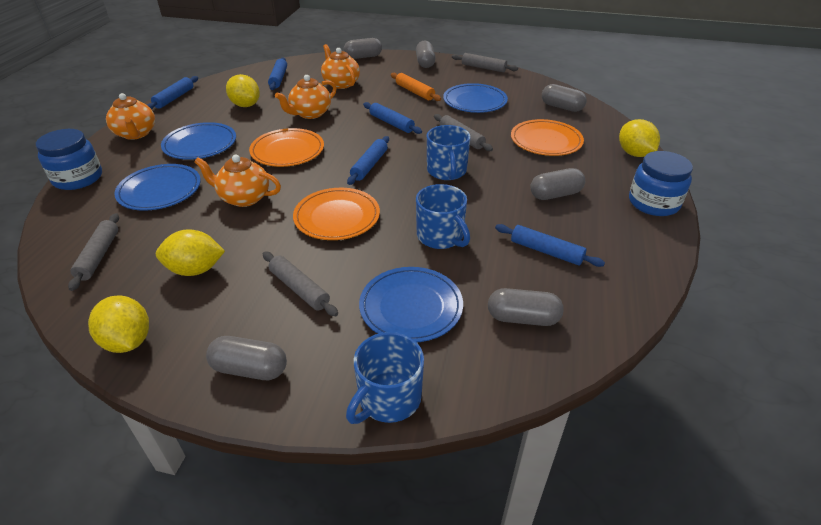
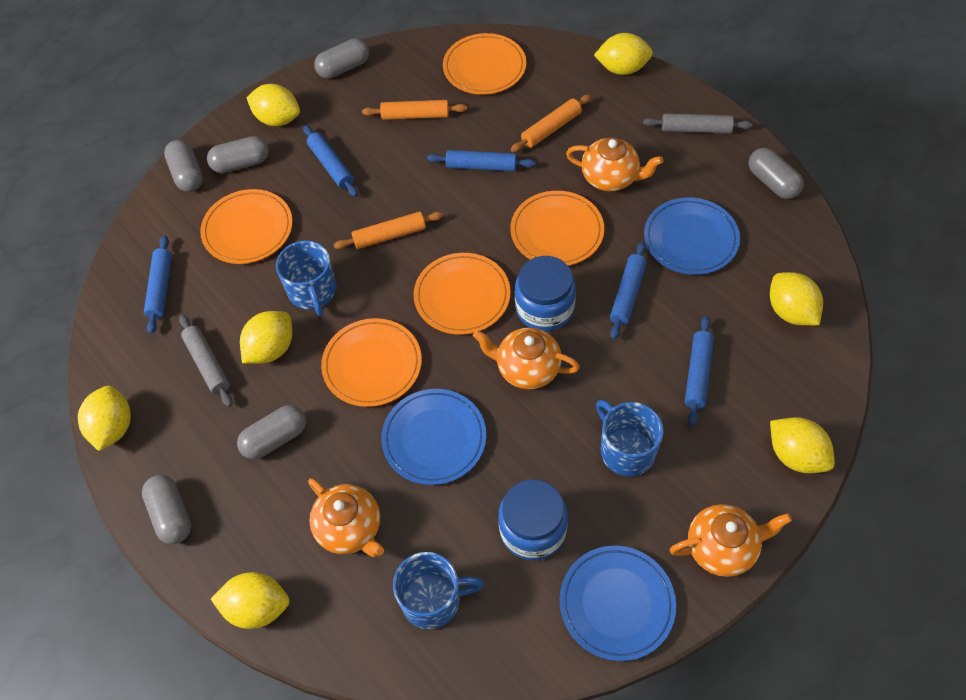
blue plate: [114,164,201,211] [161,122,236,160] [359,267,463,342] [443,83,508,113] = 4 -> [381,389,486,485] [560,546,676,661] [644,197,740,275] = 3
grey rolling pin: [68,213,119,291] [263,252,338,316] [434,114,493,151] [452,53,518,72] = 4 -> [179,315,232,407] [643,113,753,134] = 2
orange plate: [249,128,324,167] [293,188,380,240] [511,119,584,156] = 3 -> [200,189,293,264] [321,318,422,407] [414,253,511,335] [443,33,526,95] [510,191,604,266] = 5
orange rolling pin: [391,73,441,101] = 1 -> [334,212,443,249] [362,100,467,120] [511,94,591,153] = 3
yellow lemon: [88,295,149,353] [156,229,225,276] [226,74,260,107] [619,119,660,157] = 4 -> [78,386,131,451] [211,572,290,629] [240,311,292,364] [246,84,300,126] [594,33,653,75] [770,272,823,325] [770,417,835,473] = 7

